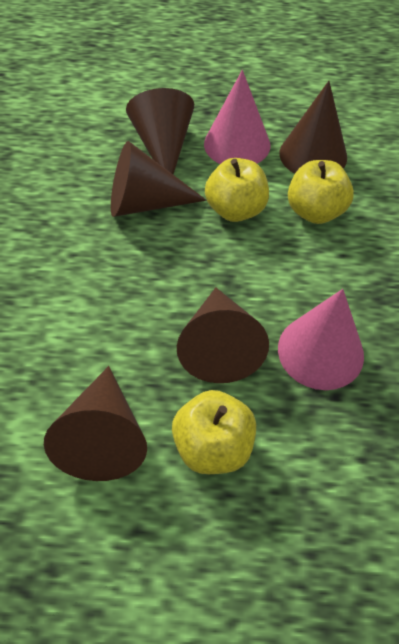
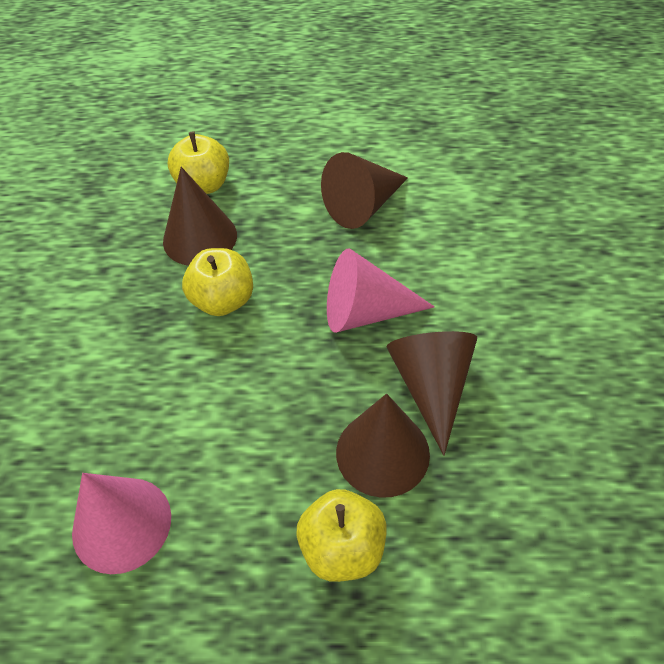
brown cone: [44,366,147,481] [111,141,207,217] [126,88,194,174] [177,288,269,383] [280,81,347,174] = 5 -> [163,167,237,266] [321,152,408,229] [336,393,430,498] [387,331,477,456] = 4

